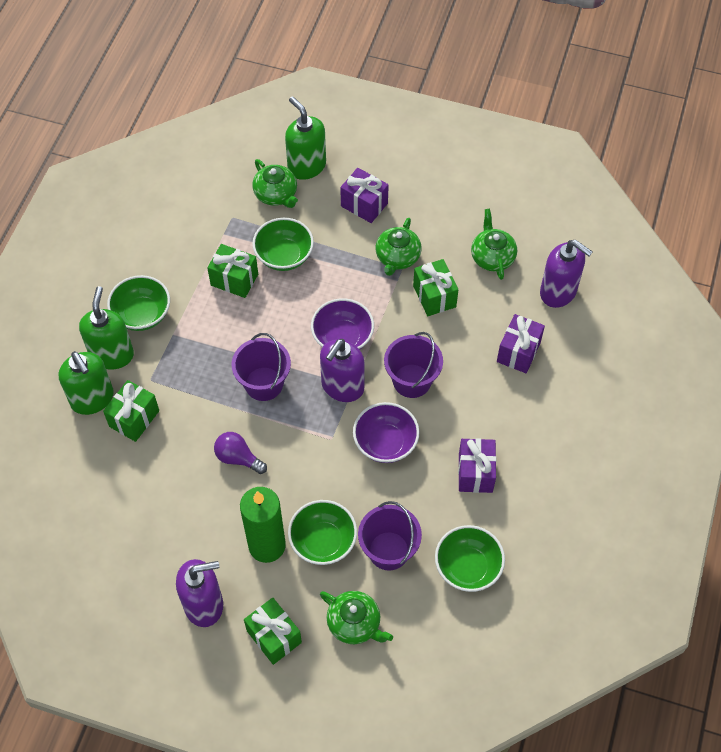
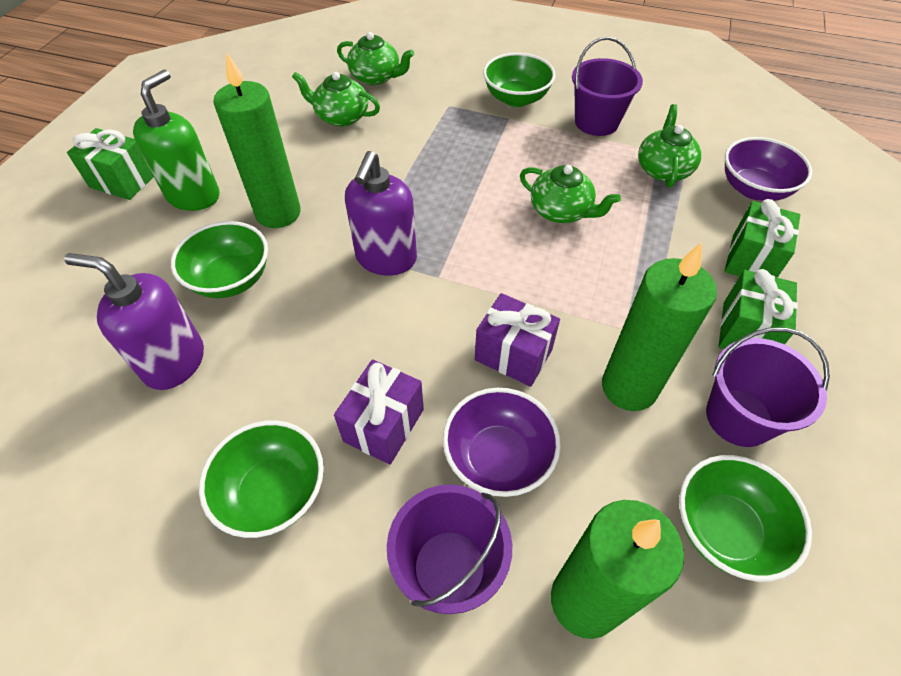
green candle: [240,487,286,563] = 1 -> [213,52,301,228] [551,500,684,639] [602,242,717,411] = 3
green gift: [103,380,159,442] [207,244,258,298] [244,598,302,665] [413,259,458,316] = 4 -> [67,128,154,200] [718,269,798,349] [725,199,800,278] = 3
green soap dispenser: [58,351,114,415] [79,286,134,370] [285,96,326,180] = 3 -> [133,70,219,211] = 1
purple gift: [340,168,389,223] [458,438,496,493] [497,314,545,373] = 3 -> [334,359,424,465] [475,293,560,387] = 2
purple light bulb: [214,432,267,474] = 1 -> none = 0
purple soap dispenser: [176,559,223,627] [320,339,365,402] [540,240,593,308] = 3 -> [64,253,204,390] [345,151,417,275] = 2

